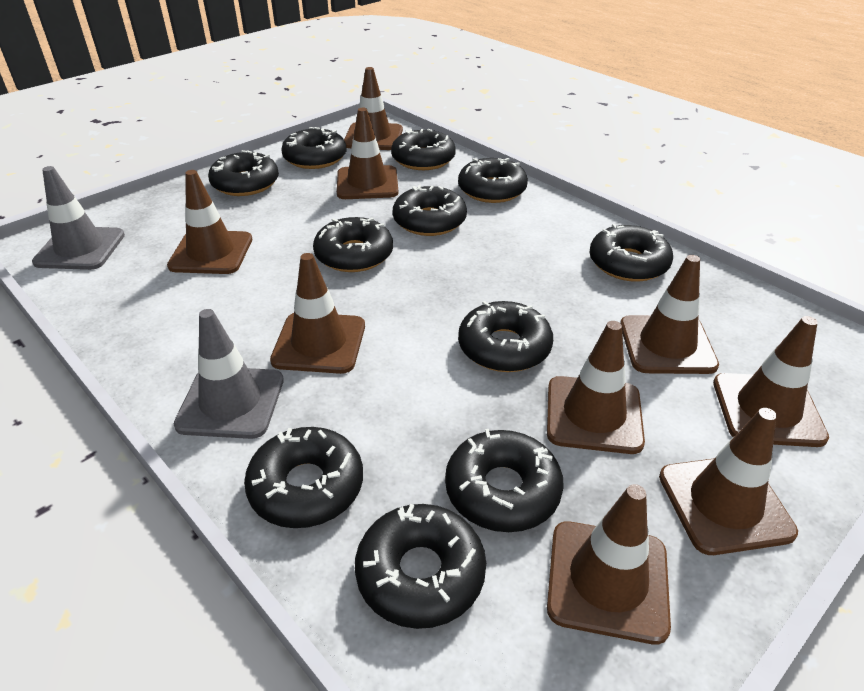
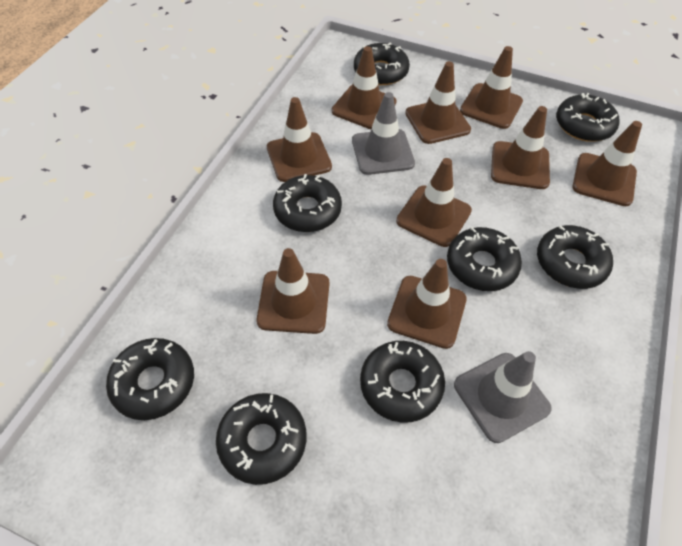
black donut: [208,150,279,196] [244,427,363,528] [281,127,346,169] [313,217,393,272] [355,504,486,629] [391,129,456,170] [393,185,467,236] [445,429,564,532] [458,158,528,203] [458,301,553,372] [589,224,673,282] = 11 -> [106,338,194,420] [216,393,306,485] [273,174,342,232] [354,42,410,85] [360,341,445,423] [447,227,522,291] [537,225,613,289] [556,93,620,142] = 8

